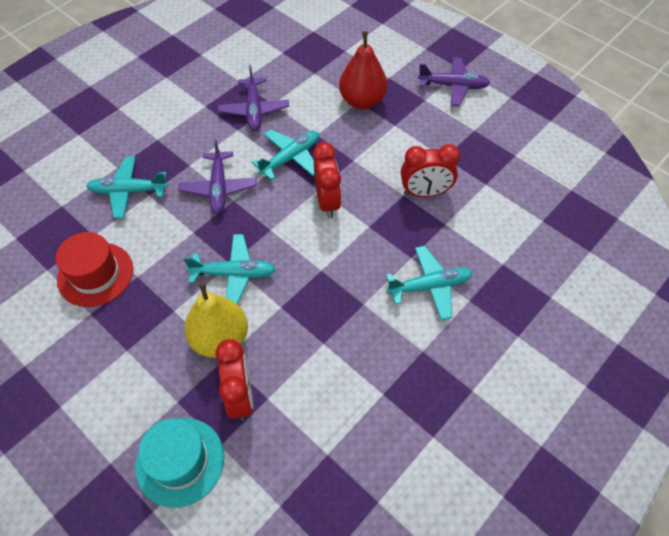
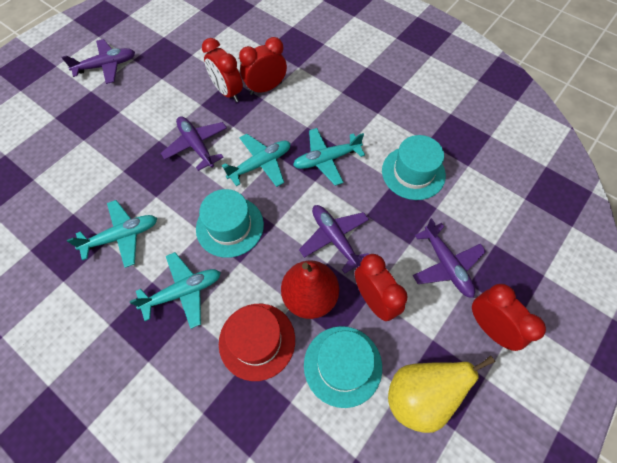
purple plane: [178,139,257,214] [218,65,289,131] [418,57,490,106] = 3 -> [62,39,135,84] [161,116,227,171] [299,205,369,274] [413,218,486,298] = 4
red clock: [216,339,253,421] [313,142,341,218] [401,144,460,197] = 3 -> [202,38,243,102] [239,37,287,95] [355,254,408,321] [472,284,546,351] = 4
turquoise hat: [135,418,224,508] = 1 -> [196,189,264,258] [304,326,382,408] [382,135,446,200] = 3

